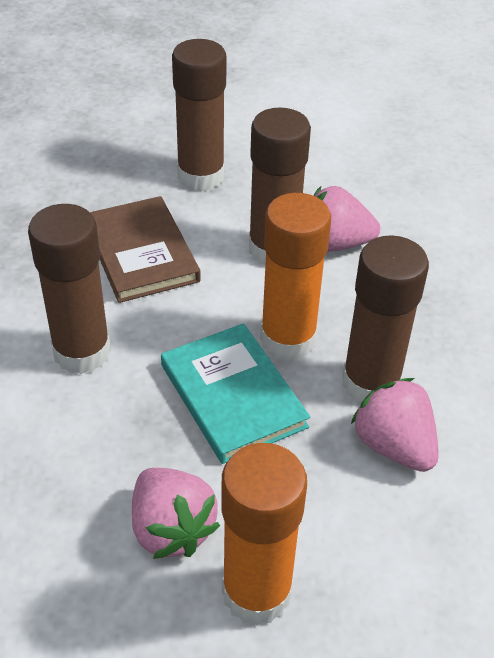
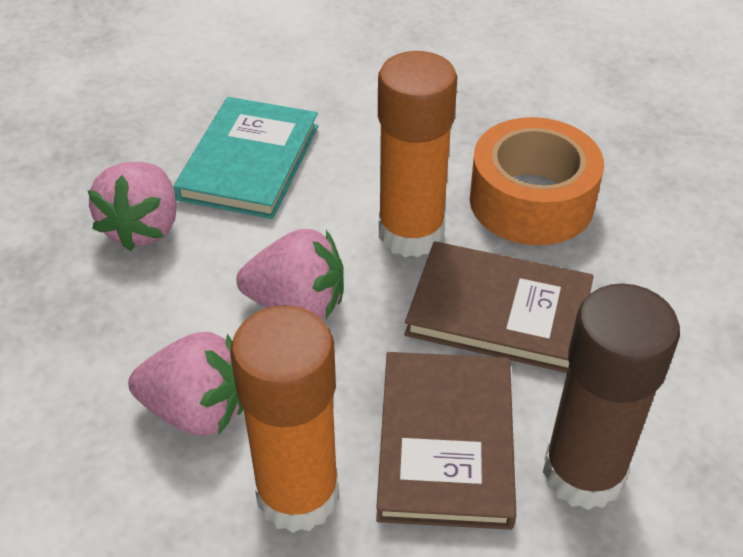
brown book: [90,196,201,303] = 1 -> [376,352,517,530] [405,241,594,373] = 2
brown glue stick: [28,204,111,374] [172,39,227,191] [249,107,311,264] [342,235,429,402] = 4 -> [543,283,680,510] = 1
orange tape: none = 0 -> [470,117,604,245] = 1

